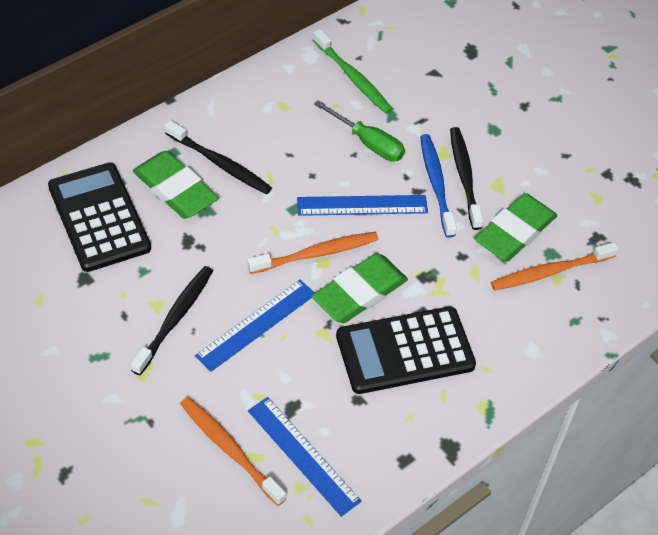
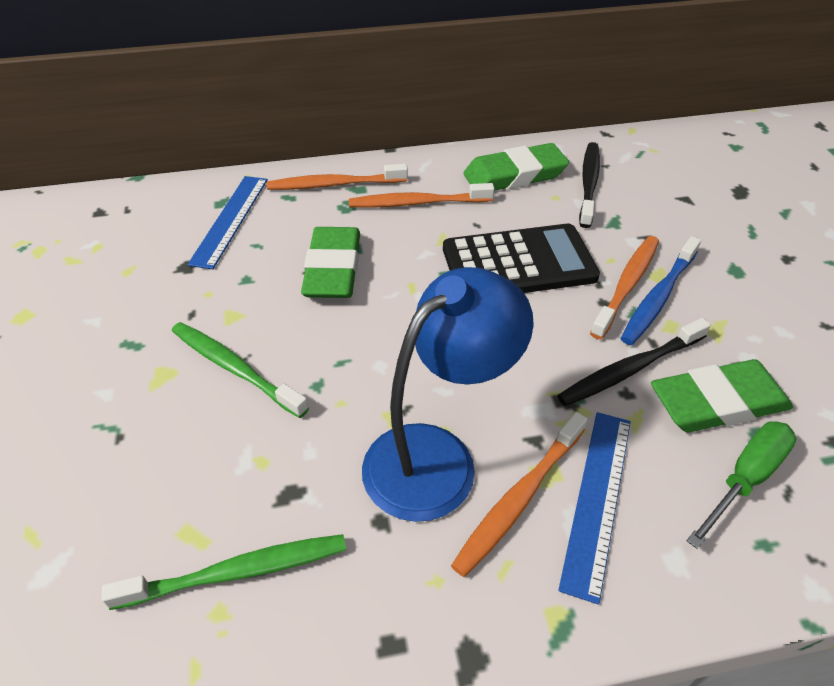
black calculator: [48,163,151,272] [336,306,476,394] = 2 -> [443,224,600,293] = 1
black toothbrush: [131,266,213,375] [165,120,272,194] [450,127,483,230] = 3 -> [557,318,711,406] [579,142,600,228] = 2
blue lamp: none = 0 -> [362,267,534,522] = 1
blue ruler: [195,280,315,372] [248,397,361,517] [297,195,428,216] = 3 -> [187,176,268,269] [558,412,631,604] = 2
green toothbrush: [313,29,393,114] = 1 -> [101,534,346,610] [172,322,309,418] = 2
orange toothbrush: [180,397,286,506] [248,232,379,274] [491,242,619,290] = 3 -> [266,164,408,190] [349,183,494,208] [451,412,587,577] [590,236,659,339] = 4

